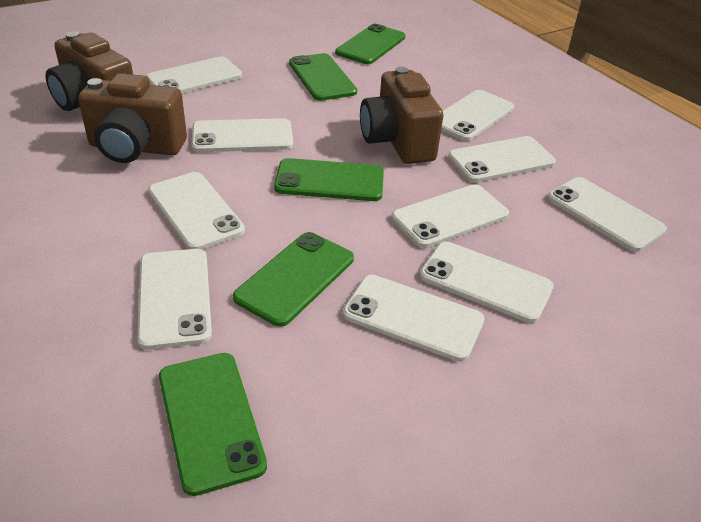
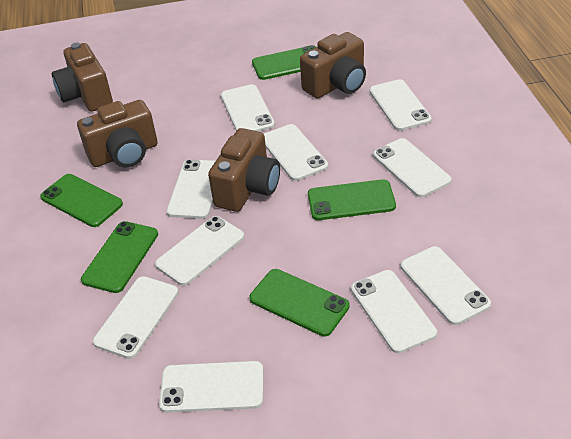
brown camera: [45,31,133,111] [78,73,187,163] [360,66,443,164] = 3 -> [52,43,113,112] [77,100,157,167] [208,128,280,212] [300,32,366,99] = 4

